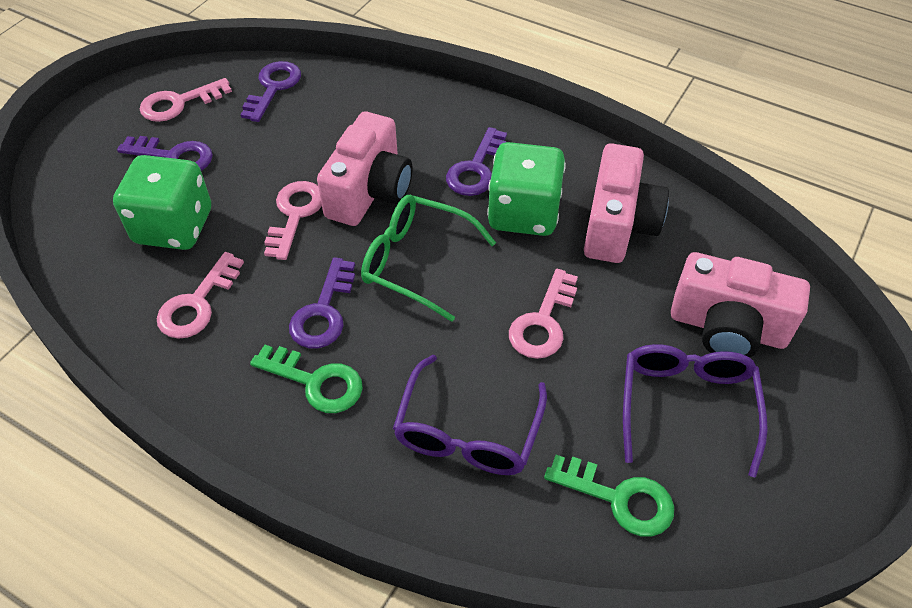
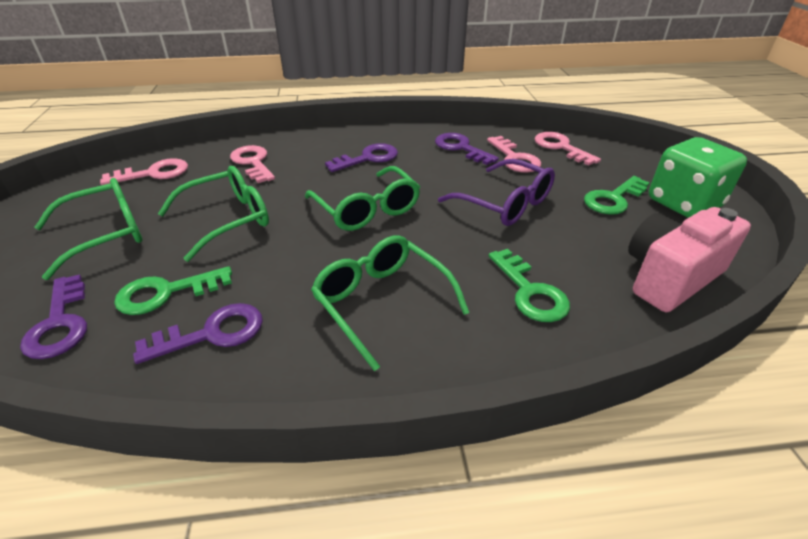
green dice: [113,155,211,250] [487,142,566,236] = 2 -> [649,137,747,218] = 1
green glasses: [361,195,496,322] = 1 -> [34,178,142,280] [158,166,269,262] [305,166,420,231] [311,235,469,371] = 4
green key: [250,345,363,413] [544,455,674,537] = 2 -> [114,266,232,315] [488,249,570,322] [584,176,650,215] = 3
pink camera: [317,112,412,226] [584,143,669,263] [671,252,810,358] = 3 -> [628,207,751,312] = 1
purple glasses: [393,355,547,475] [623,344,768,477] = 2 -> [438,159,555,226] = 1

